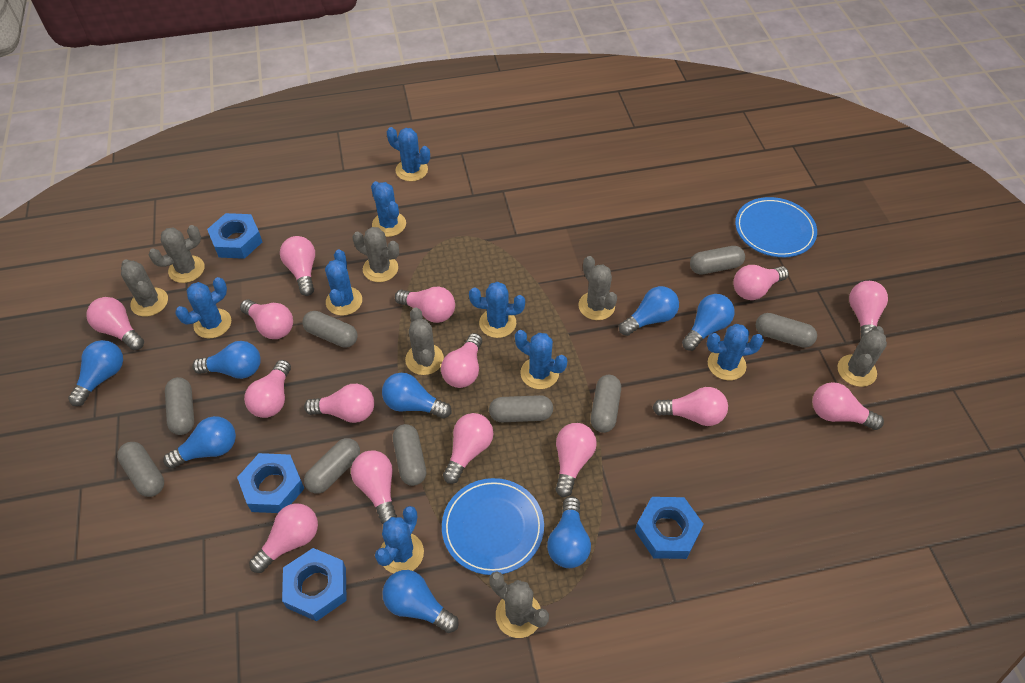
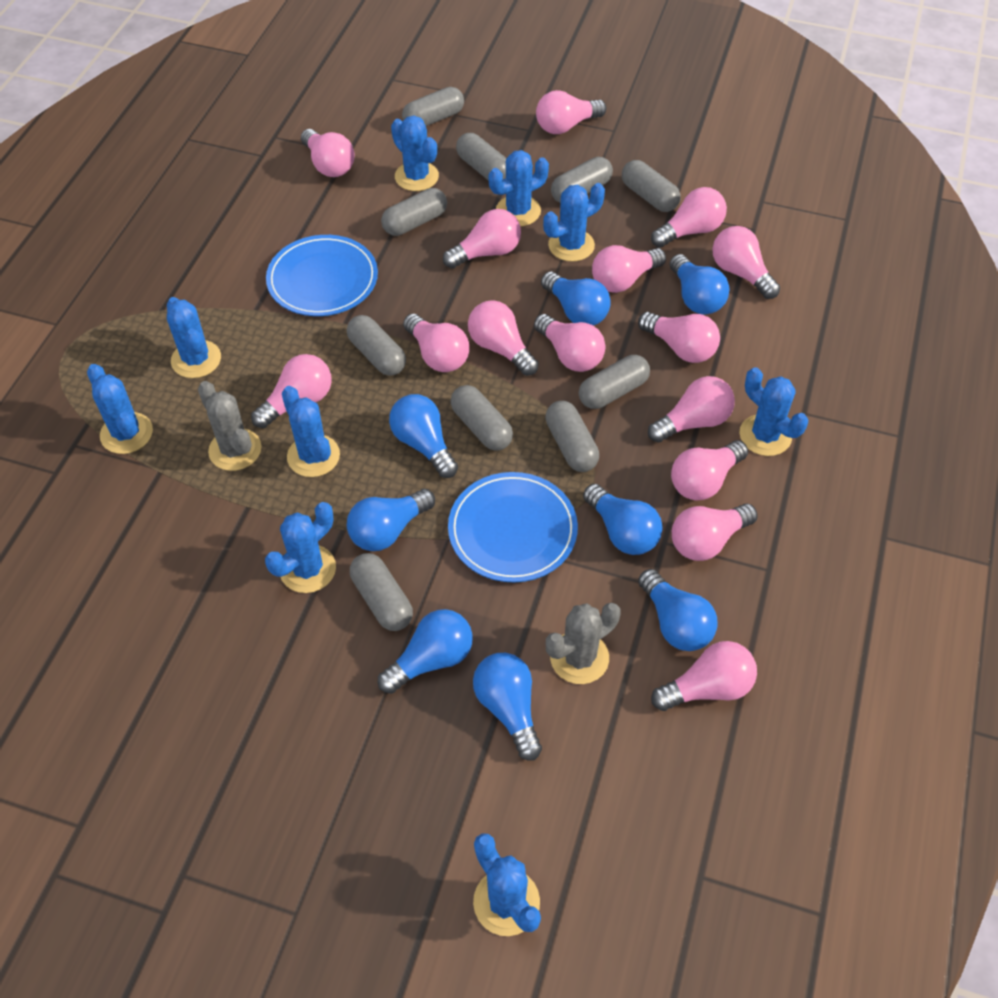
blue cactus: [175,277,231,338] [325,249,362,316] [371,181,406,237] [375,506,424,573] [387,127,430,181] [469,282,525,338] [515,330,567,389] [707,324,764,380] = 8 -> [87,364,153,454] [167,297,221,378] [265,502,336,593] [282,386,340,477] [391,116,439,191] [473,834,541,936] [489,150,549,226] [543,183,605,262] [739,367,808,456] = 9
blue nut: [207,213,262,259] [237,453,305,513] [282,548,347,621] [635,497,703,559] = 4 -> none = 0
grey cactus: [121,259,168,316] [149,225,205,283] [352,227,399,282] [405,307,444,375] [489,571,549,638] [578,256,617,320] [838,326,887,387] = 7 -> [198,381,262,471] [546,603,621,684] = 2
grey capsule: [117,442,164,497] [165,377,194,435] [302,311,358,348] [304,438,360,494] [393,424,426,486] [489,395,553,422] [591,375,621,433] [690,246,745,274] [756,313,817,348] = 9 -> [347,315,406,376] [350,553,413,631] [381,188,447,236] [402,87,464,126] [451,385,513,451] [456,133,506,181] [545,401,599,472] [551,157,613,203] [579,355,650,409] [622,160,680,212] = 10

